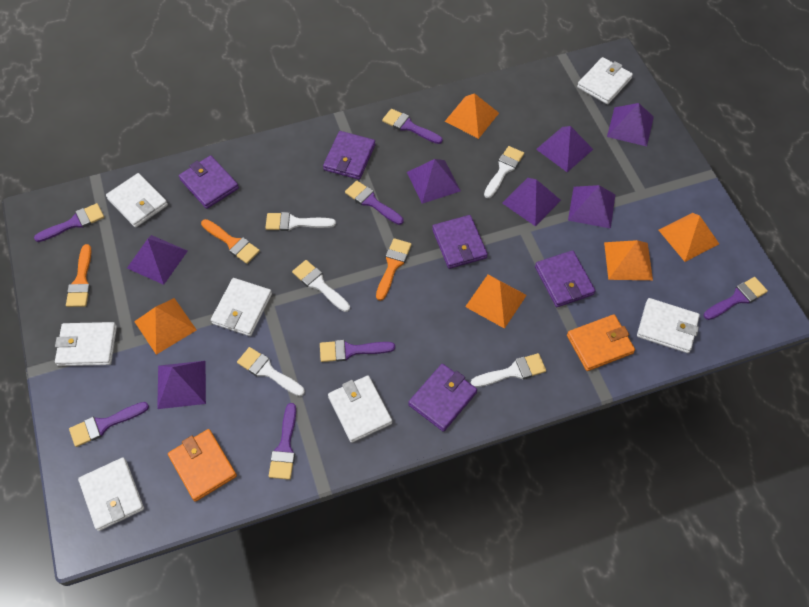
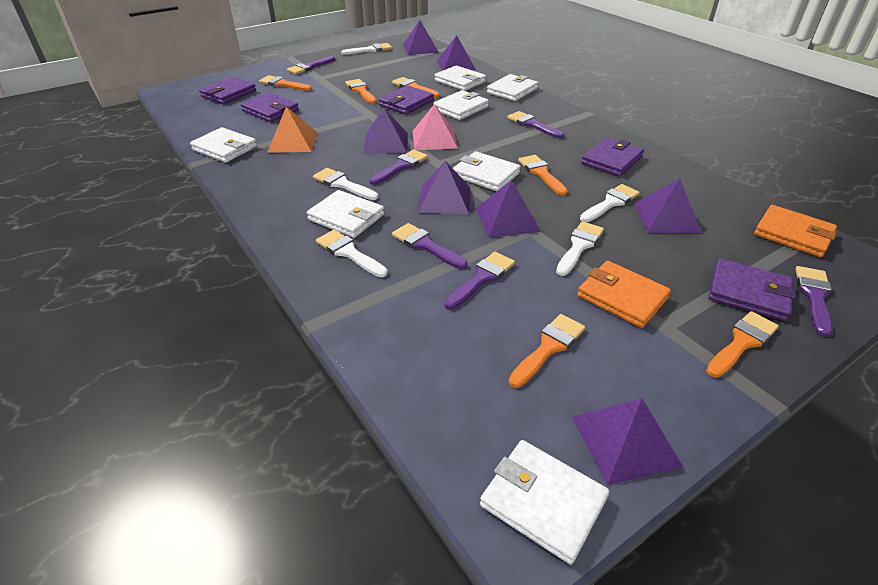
orange brush: [66,244,92,307] [201,219,260,264] [376,238,412,301] = 3 -> [259,75,312,91] [345,79,376,104] [392,77,440,98] [509,314,585,388] [518,155,568,196] [706,311,779,378] = 6
orange pyramid: [134,298,196,355] [445,93,499,139] [465,274,527,329] [604,240,653,280] [659,213,719,262] = 5 -> [267,107,317,153] = 1
pink pyramid: none = 0 -> [413,104,458,150] = 1
purple brush: [34,203,104,242] [69,402,149,447] [269,403,296,480] [320,340,395,362] [345,180,403,225] [382,109,443,144] [704,277,768,320] = 7 -> [287,56,335,74] [369,150,428,185] [392,223,467,269] [444,252,515,309] [507,111,564,138] [795,266,832,337] = 6

